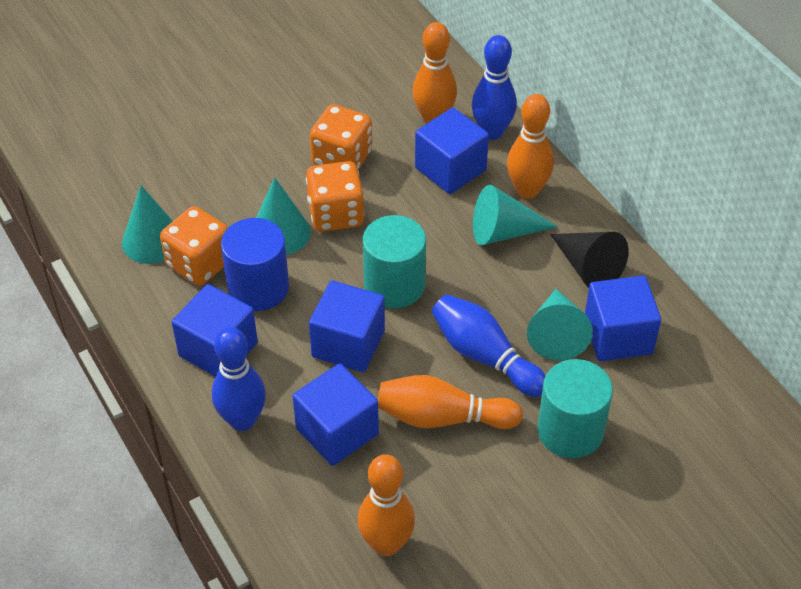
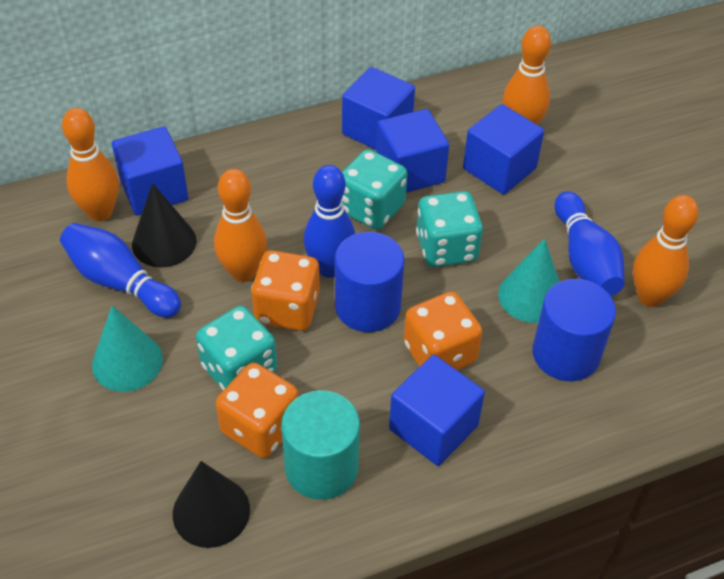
black cone: [550,232,629,288] = 1 -> [132,183,196,267] [173,461,250,548] = 2
blue cylinder: [221,218,289,311] = 1 -> [335,232,404,332] [532,279,616,381] = 2
turquoise cone: [122,185,173,264] [256,177,310,255] [473,185,558,245] [527,289,593,360] = 4 -> [92,306,163,392] [498,238,560,323] = 2
turquoise cylinder: [363,215,426,308] [537,359,613,458] = 2 -> [281,390,360,500] = 1
turquoise dice: none = 0 -> [196,306,277,390] [342,149,408,230] [416,191,483,267] = 3

